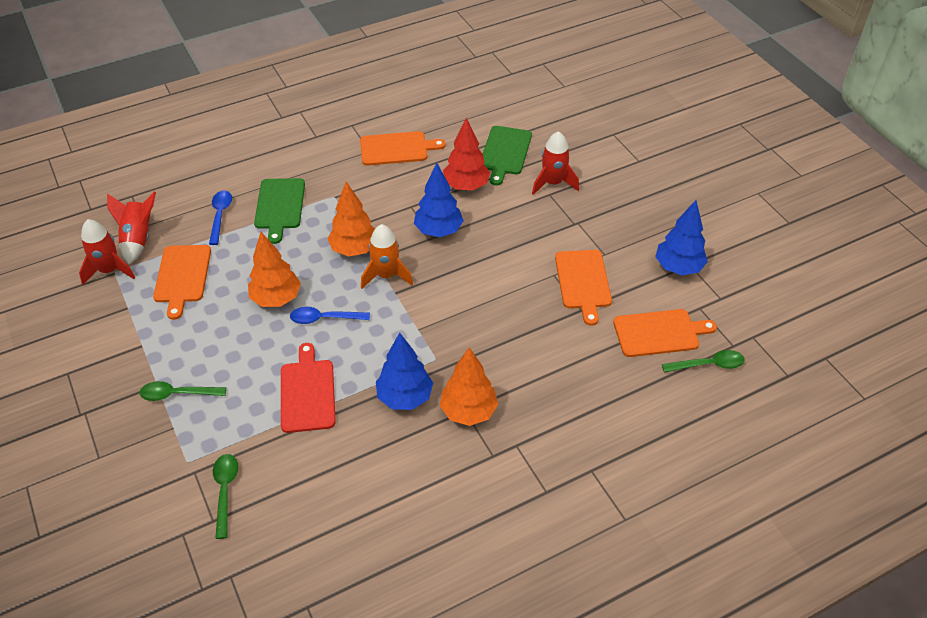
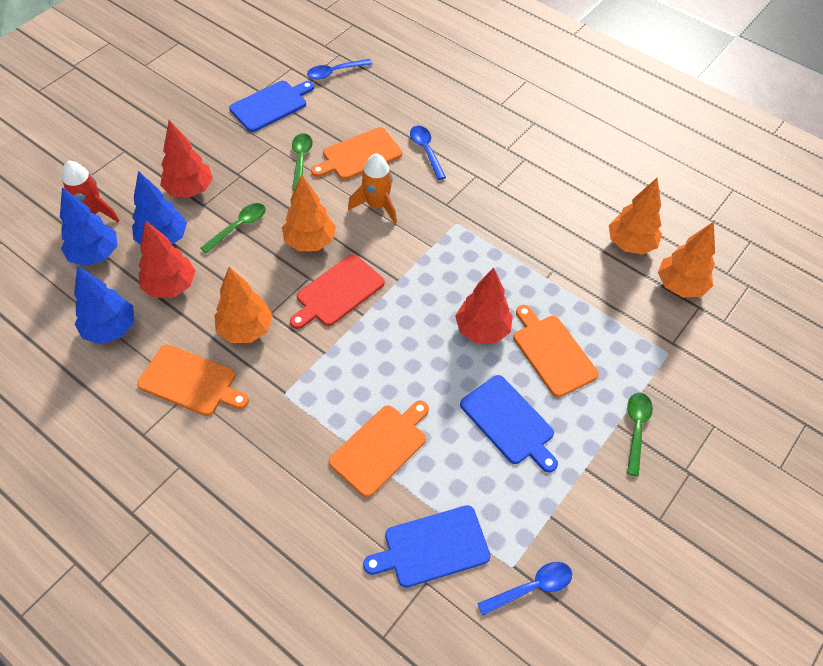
blue cutting board: none = 0 -> [229,81,314,132] [363,505,491,588] [460,375,558,473] = 3
blue spoon: [209,191,232,245] [290,307,370,324] = 2 -> [307,59,372,80] [410,126,446,180] [477,562,572,615] = 3
green cutting board: [254,178,305,244] [483,126,532,186] = 2 -> none = 0
orange tree: [248,232,301,307] [328,182,375,257] [440,347,498,426] = 3 -> [214,267,273,343] [282,174,336,251] [609,178,662,255] [658,221,715,297] = 4
red rocket: [79,219,135,285] [107,192,156,265] [532,131,579,195] = 3 -> [62,161,120,222] = 1
red tree: [443,117,490,190] = 1 -> [139,220,196,298] [160,120,213,198] [455,268,513,343] = 3

